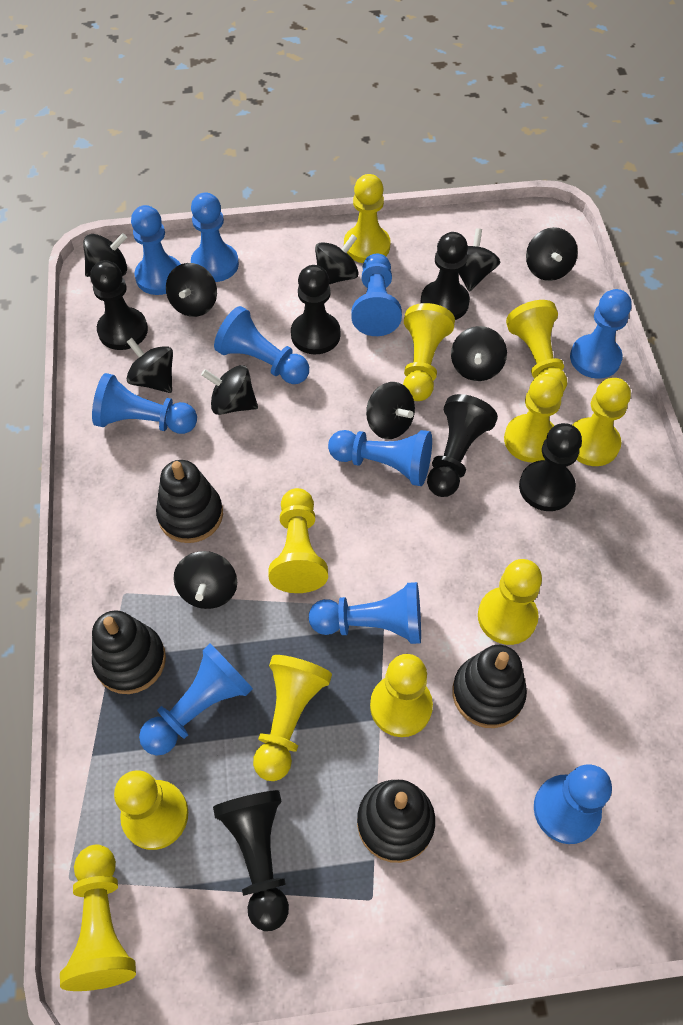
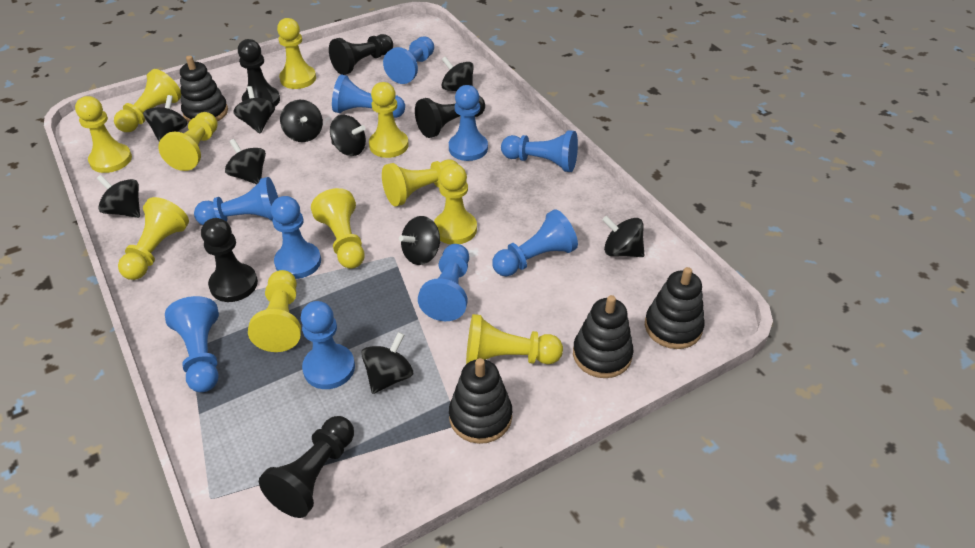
black pawn: [90,260,148,350] [213,790,289,931] [291,265,340,354] [420,232,470,320] [427,394,498,497] [519,423,582,511] = 6 -> [201,218,258,302] [238,39,280,107] [259,416,354,518] [329,34,393,75] [415,96,485,138] = 5

